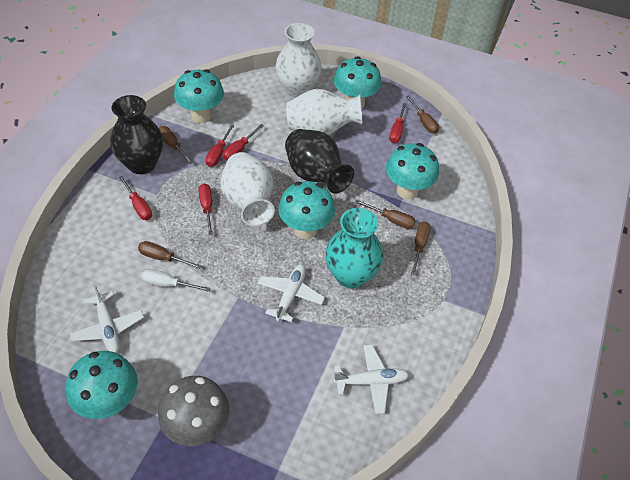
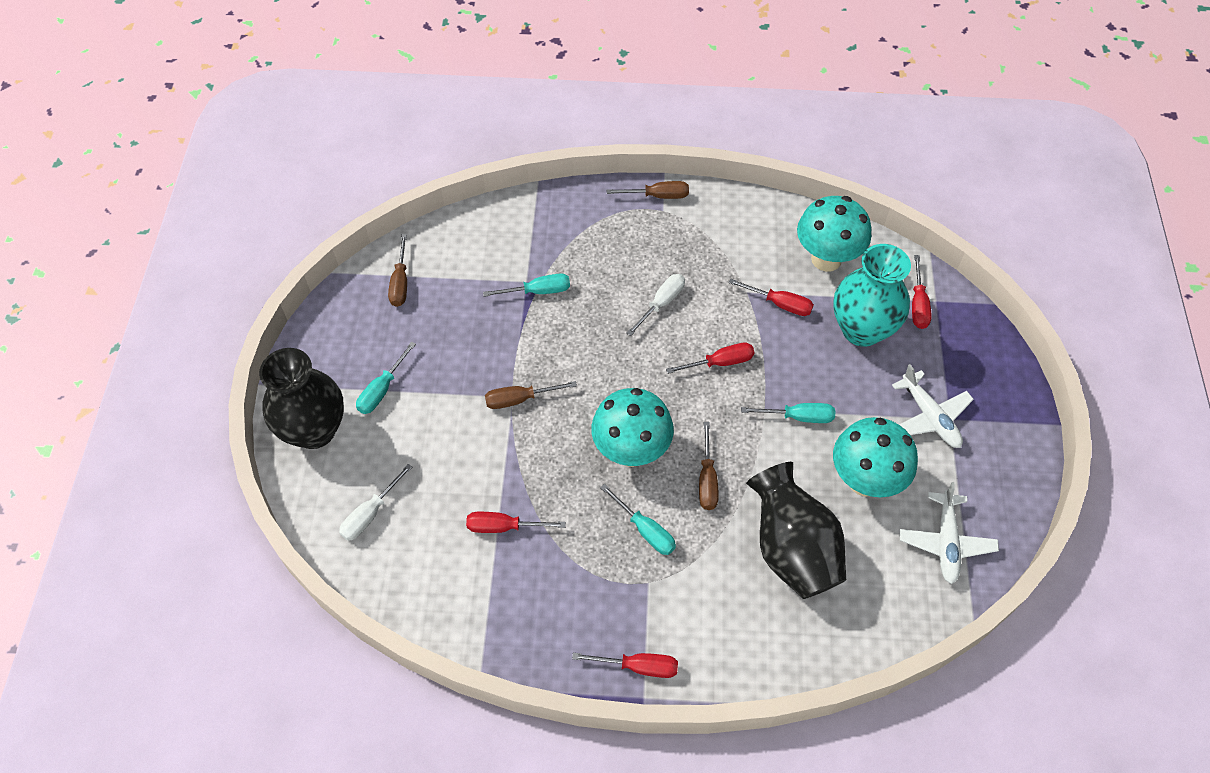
brown screwdriver: [138,241,202,269] [159,126,194,164] [355,199,416,229] [406,95,439,134] [411,222,431,275] = 5 -> [388,234,407,307] [485,381,577,409] [607,181,689,199] [699,422,719,510] = 4
grey mushroom: [158,376,230,446] = 1 -> none = 0
turquoise mushroom: [66,351,138,419] [174,69,224,123] [278,181,335,239] [334,56,382,108] [386,143,439,199] = 5 -> [591,388,674,467] [797,196,871,272] [833,417,918,497] = 3
turquoise screwdriver: none = 0 -> [356,341,416,414] [483,273,570,297] [600,484,676,555] [741,403,835,423] = 4
white plane: [70,285,144,353] [258,264,325,322] [333,345,409,414] = 3 -> [892,364,974,448] [900,482,999,584] = 2
white screwdriver: [141,269,211,292] = 1 -> [339,464,412,541] [626,274,685,336] = 2
white vase: [221,152,275,226] [275,23,322,98] [286,89,363,135] = 3 -> none = 0

